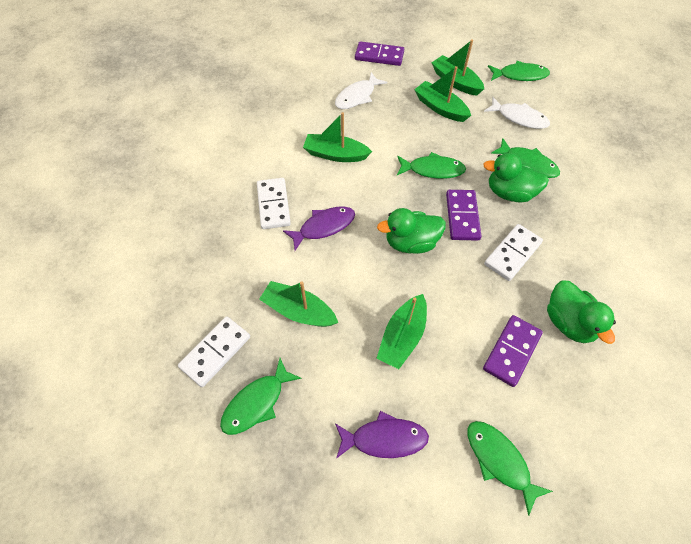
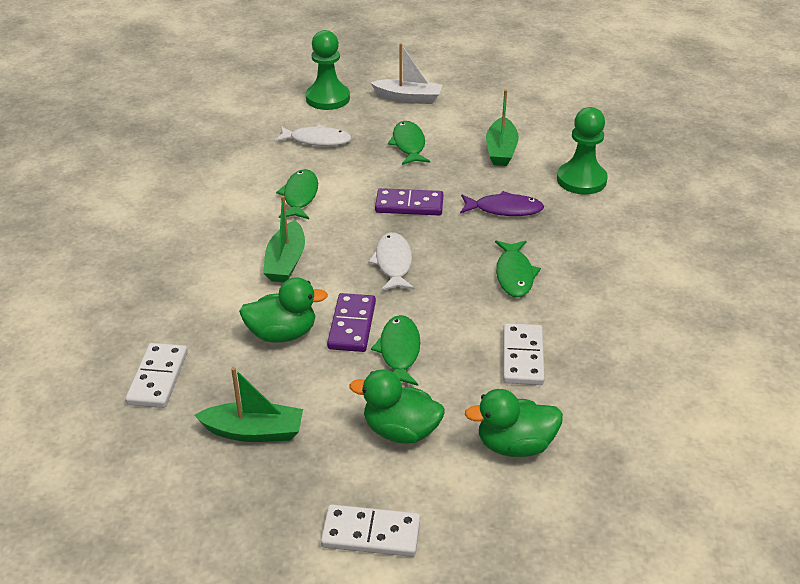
green boat: [259,281,338,327] [303,112,372,162] [377,294,427,369] [414,66,471,122] [432,39,484,96] = 5 -> [194,367,303,442] [263,196,305,282] [486,90,519,166] = 3
green fish: [220,358,302,435] [397,152,466,179] [468,421,553,516] [488,61,550,81] [491,138,560,178] = 5 -> [276,169,318,219] [371,315,420,386] [388,121,430,165] [495,240,541,297] = 4
green pawn: none = 0 -> [306,30,350,110] [557,107,608,195] = 2
purple domino: [355,41,404,66] [446,190,481,240] [483,315,543,387] = 3 -> [327,293,376,352] [375,188,443,216] = 2
purple fish: [283,206,355,250] [335,411,429,459] = 2 -> [460,191,544,216] = 1
white boat: none = 0 -> [370,43,442,104] = 1

